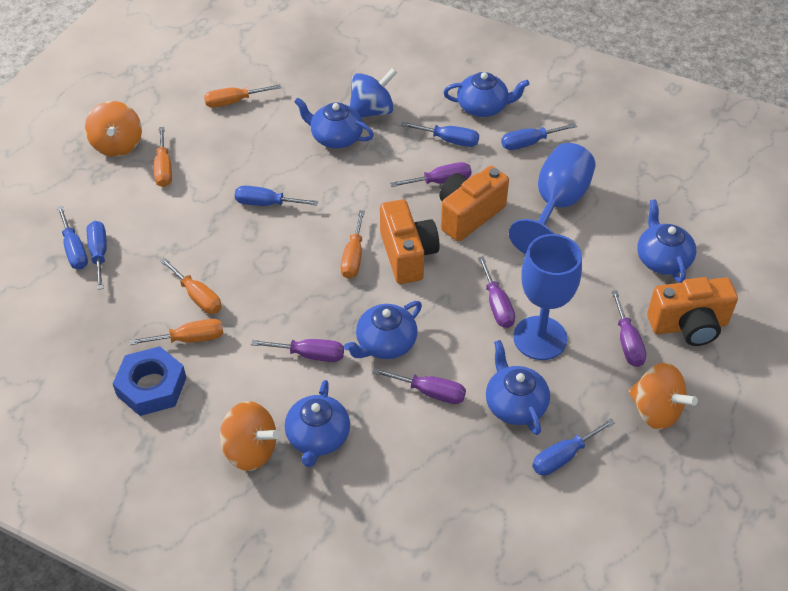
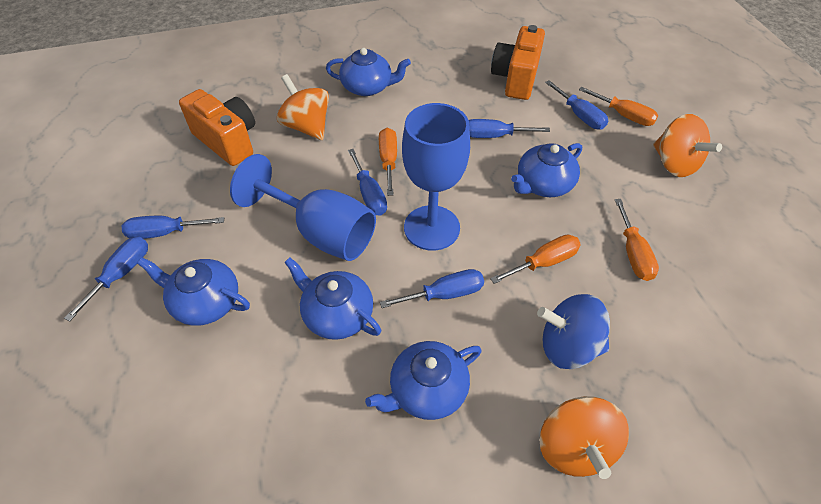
blue nut: [113,346,186,416] = 1 -> none = 0
blue teapot: [285,380,350,467] [294,98,374,148] [344,301,422,359] [443,72,529,117] [486,340,550,435] [637,199,696,283] = 6 -> [137,258,250,326] [284,257,381,340] [326,48,411,96] [365,341,482,420] [511,143,582,197] = 5
orange camera: [380,199,440,284] [439,166,509,242] [647,277,738,346] = 3 -> [179,89,255,166] [491,25,545,100] = 2
orange screwdriver: [129,319,223,345] [154,127,172,187] [160,258,222,314] [204,84,281,108] [340,210,365,279] = 5 -> [379,128,397,196] [490,235,581,284] [579,87,658,126] [615,199,659,281] = 4
purple screwdriver: [251,339,344,362] [372,368,466,404] [390,162,471,187] [478,256,515,328] [611,290,646,367] = 5 -> none = 0

